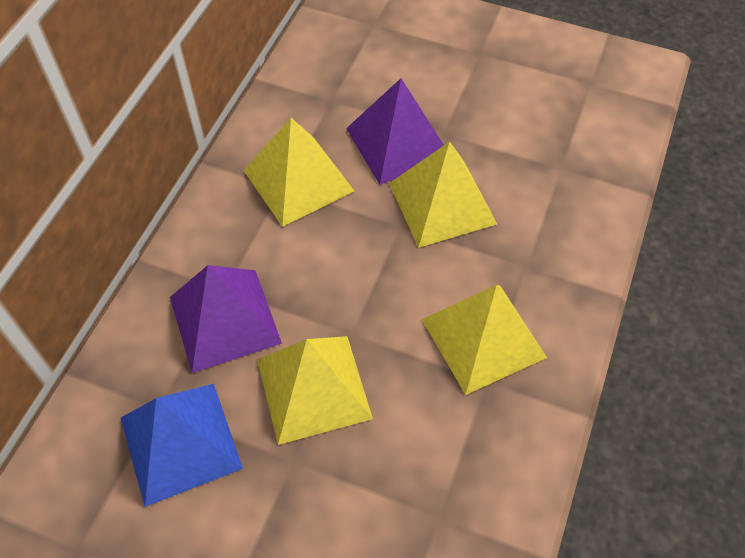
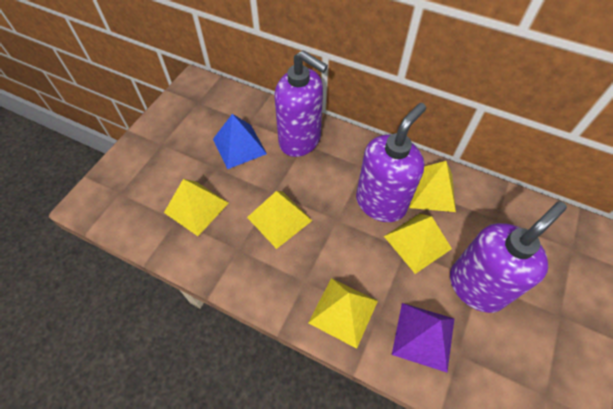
purple pyramid: [170,265,282,373] [346,78,444,185] = 2 -> [392,303,454,372] = 1
purple soap dispenser: none = 0 -> [274,50,328,157] [356,103,426,222] [450,201,567,313] = 3
yellow pyramid: [243,118,354,227] [257,336,373,445] [389,142,497,248] [422,285,547,395] = 4 -> [164,179,229,236] [247,191,312,249] [308,278,378,349] [384,214,452,274] [409,161,456,212] = 5

